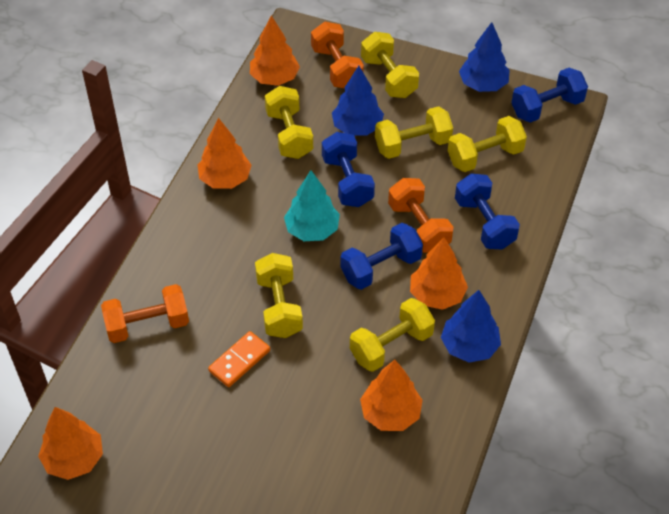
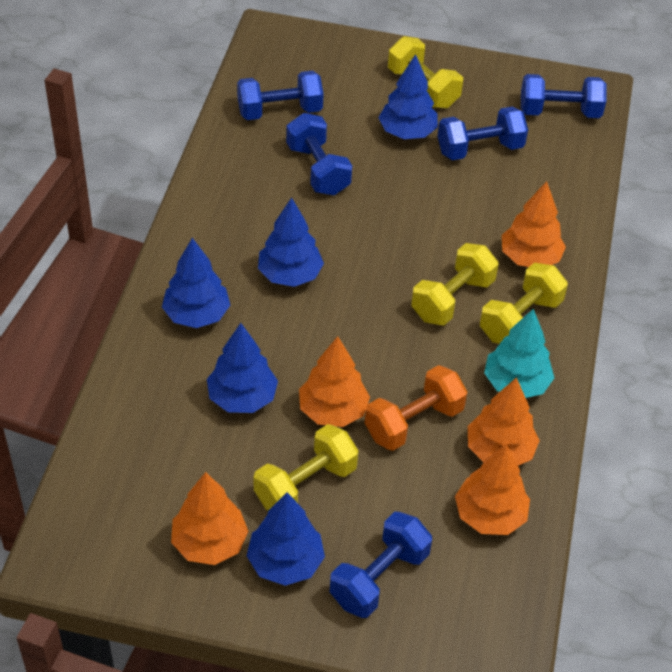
blue dumbbell: [322,132,375,207] [340,223,423,290] [455,173,520,249] [511,68,588,123] = 4 -> [237,71,323,120] [286,113,352,195] [330,512,432,618] [438,107,528,160] [521,74,607,118] = 5
blue tree: [332,66,384,136] [441,290,501,363] [459,22,510,92] = 3 -> [162,238,230,328] [207,323,278,413] [247,492,325,586] [258,197,324,287] [378,54,438,139] = 5
orange domino: [208,331,270,387] = 1 -> none = 0
orange dumbbell: [101,284,189,343] [311,22,364,88] [388,178,454,253] = 3 -> [365,365,467,451] = 1
yellow dumbbell: [255,253,303,338] [265,86,313,159] [350,298,435,372] [361,32,419,98] [375,106,453,159] [448,116,527,172] = 6 -> [254,424,359,511] [388,36,463,109] [411,243,499,326] [480,263,568,344] = 4

